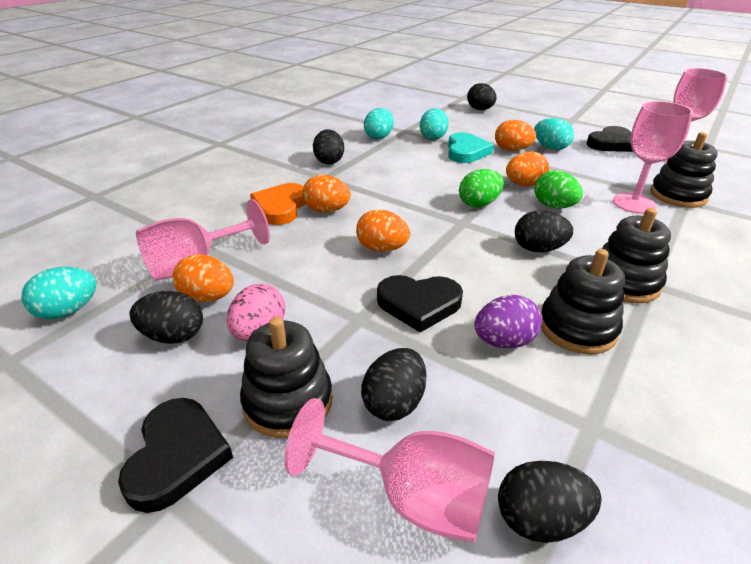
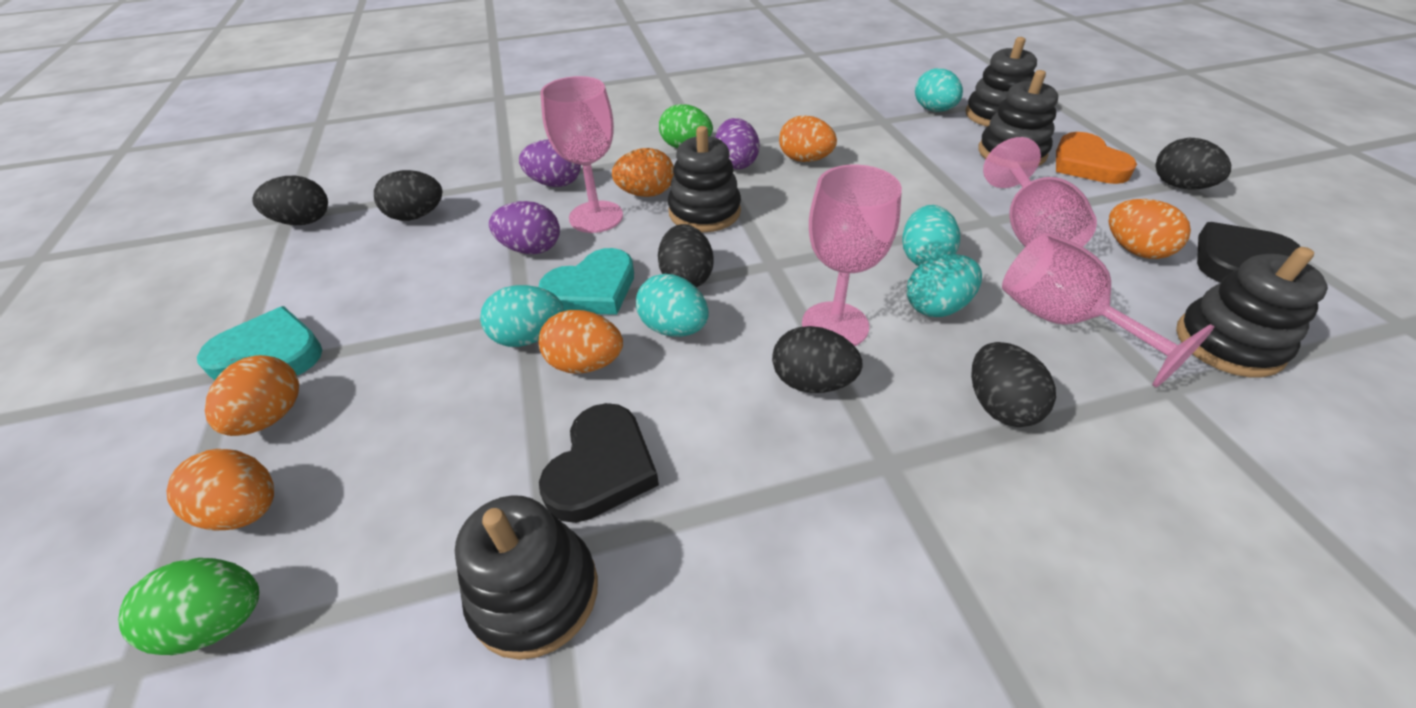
black heart: [118,398,233,513] [377,275,463,333] [587,126,633,152] = 3 -> [539,403,659,523] [1197,222,1300,283] = 2
black stacking toy: [240,317,333,438] [541,249,625,354] [602,208,671,303] [650,132,718,208] = 4 -> [455,495,598,660] [668,126,741,232] [965,37,1037,127] [978,70,1058,166] [1176,247,1328,378] = 5
orange egg: [172,254,234,302] [302,175,351,213] [356,210,410,252] [495,120,536,151] [506,151,549,186] = 5 -> [167,449,274,530] [205,355,299,436] [539,310,623,374] [612,148,674,197] [779,115,837,162] [1109,199,1191,259] = 6
pink egg: [227,284,285,341] = 1 -> none = 0
purple egg: [475,295,542,348] = 1 -> [489,201,560,254] [519,139,581,187] [715,118,759,169] = 3
turquoise egg: [22,267,97,319] [364,108,394,139] [420,108,449,140] [534,118,574,150] = 4 -> [480,285,564,347] [636,274,709,337] [902,205,960,266] [907,254,982,317] [915,68,963,112] = 5
turquoise heart: [448,132,494,163] = 1 -> [197,306,322,380] [539,248,634,315] = 2

